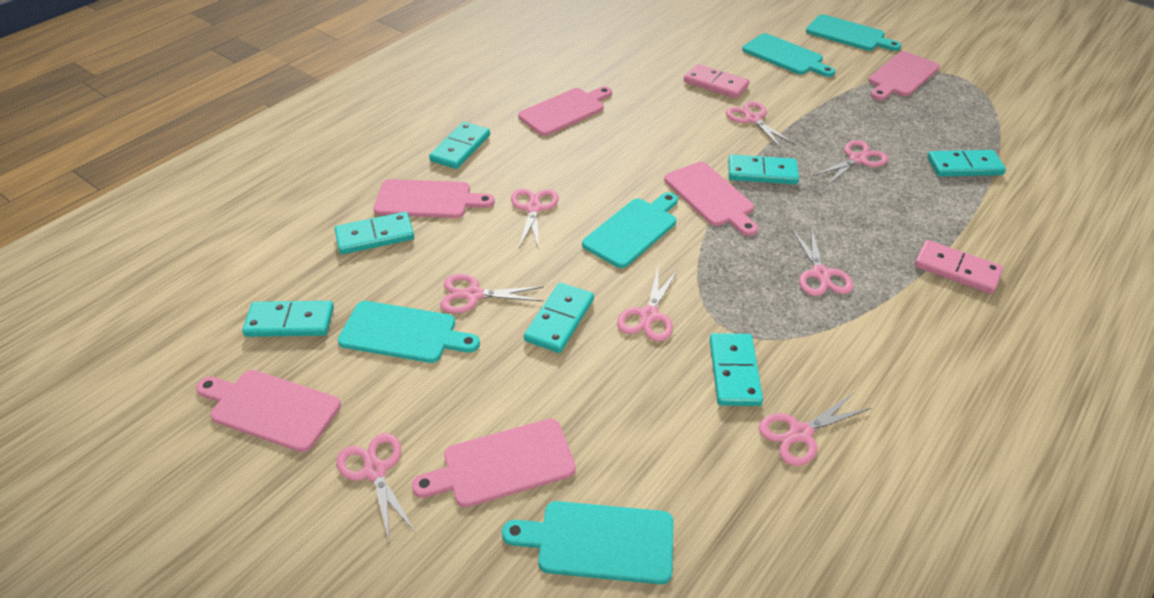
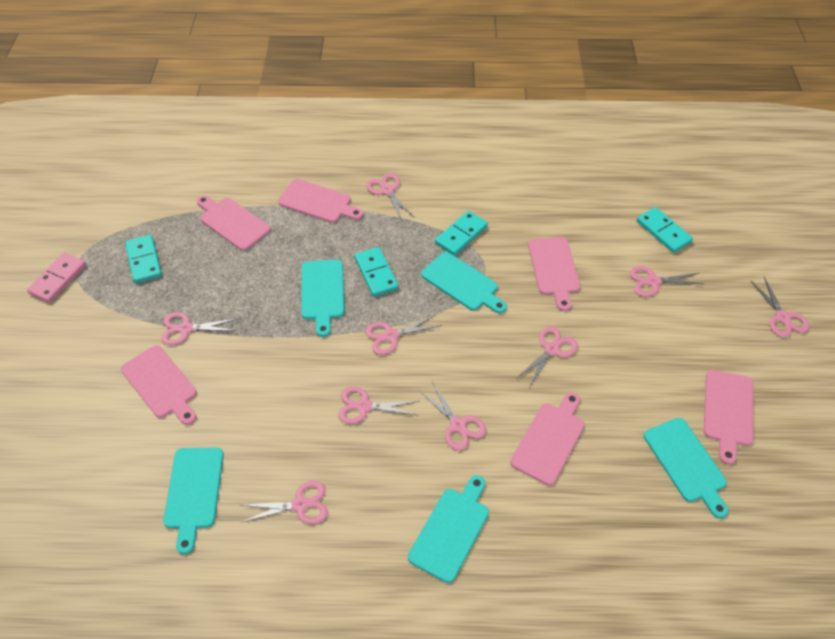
pink domino: [684,64,750,99] [915,240,1003,294] = 2 -> [27,252,86,303] = 1
pink scissors: [336,433,416,544] [440,274,544,314] [511,188,559,249] [617,268,678,342] [726,101,795,148] [758,393,871,466] [792,227,853,296] [813,140,889,185] = 8 -> [161,312,238,345] [242,481,328,524] [338,387,419,424] [365,315,442,355] [366,173,414,221] [419,383,486,450] [515,326,578,387] [630,266,704,297] [750,277,809,337] = 9
turquoise domino: [242,301,334,337] [335,212,414,254] [429,122,490,169] [524,283,594,353] [710,333,763,406] [728,155,799,184] [927,150,1006,177] = 7 -> [125,235,162,283] [355,247,399,297] [435,211,488,256] [637,207,693,253] = 4

